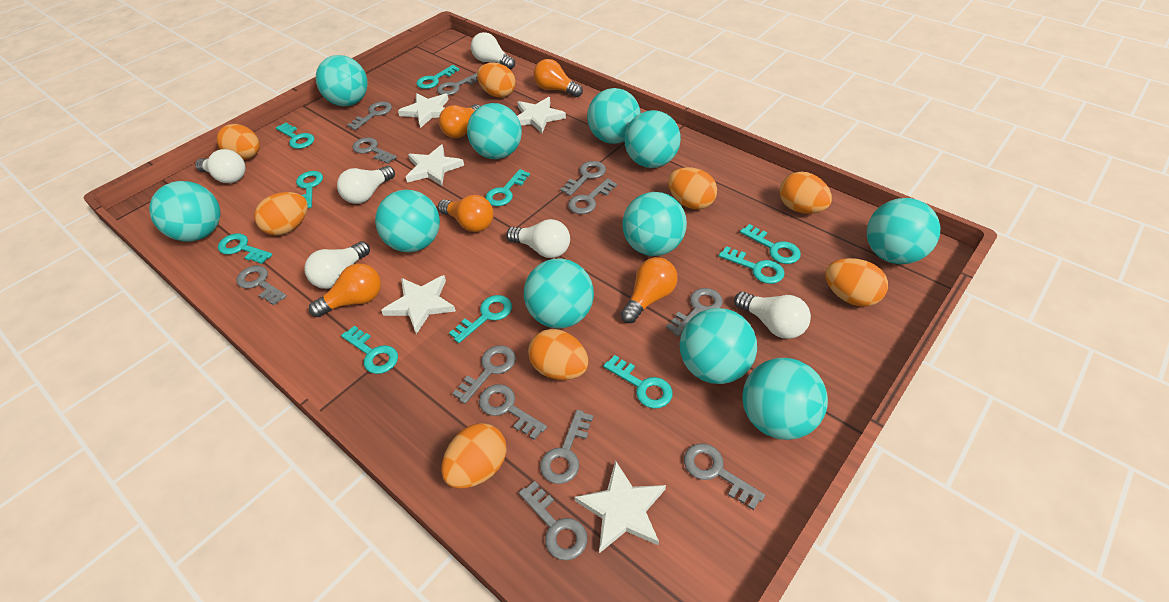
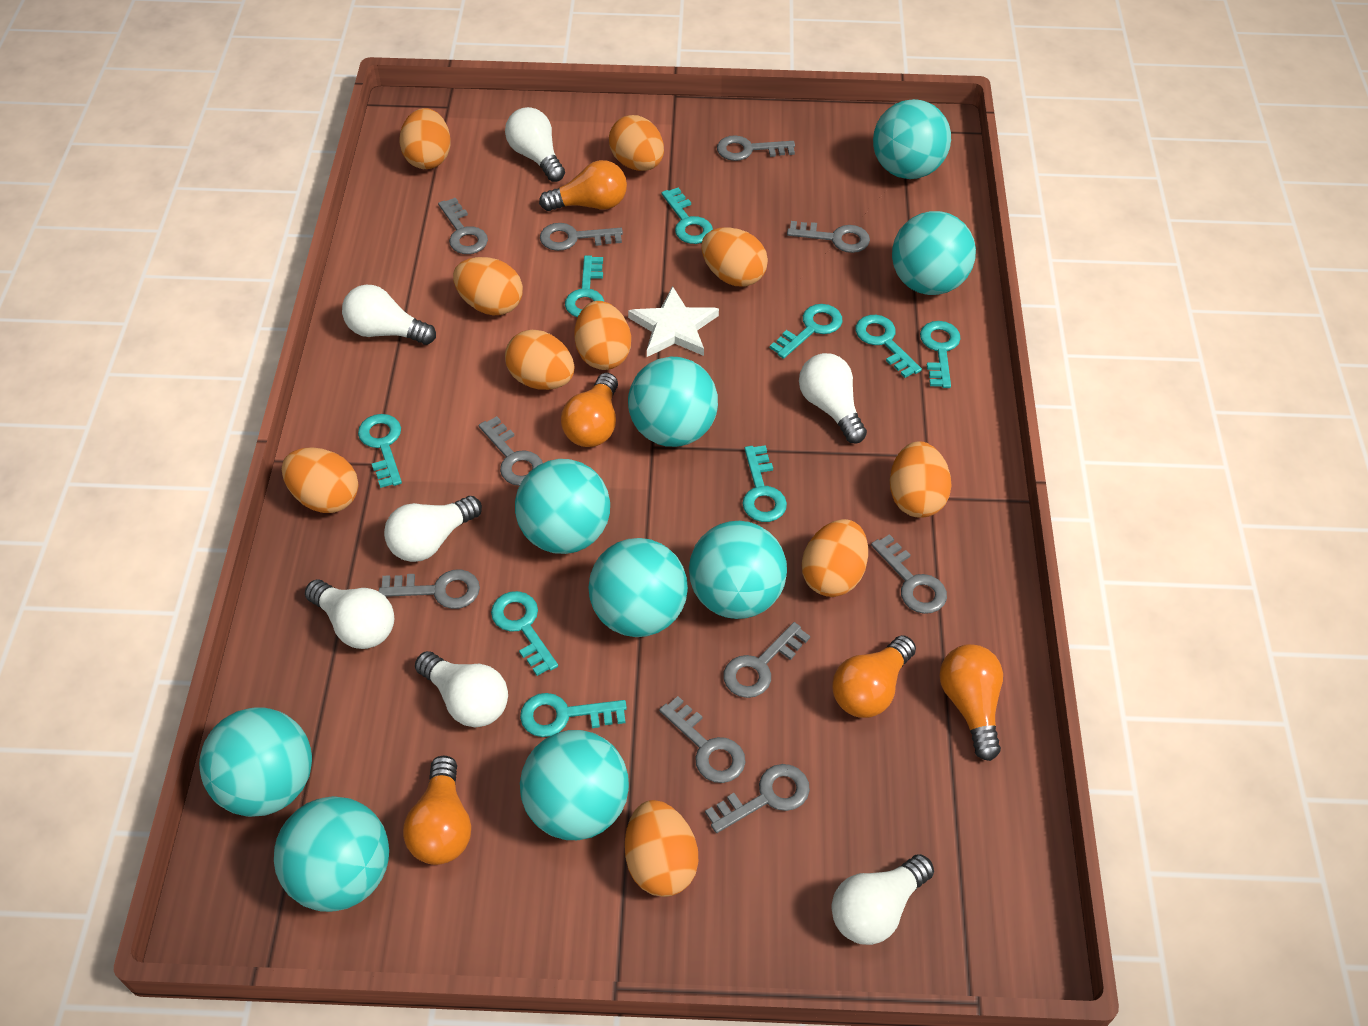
grey key: [236,265,287,305] [347,101,392,130] [352,137,397,164] [437,73,478,95] [452,345,516,404] [479,384,547,440] [519,481,587,560] [540,410,593,484] [560,161,606,196] [568,178,617,214] [666,288,723,337] [684,443,765,510] = 12 -> [379,569,480,609] [438,198,488,254] [479,416,543,486] [540,223,623,251] [659,696,745,783] [705,764,810,833] [717,135,795,161] [723,622,810,698] [787,221,870,253] [871,534,947,614] = 10
orange egg: [217,124,260,160] [254,192,308,235] [441,423,507,489] [477,63,516,98] [528,329,588,380] [668,167,717,210] [779,172,832,214] [825,258,888,307] = 8 -> [282,447,358,513] [399,108,451,169] [453,257,523,316] [505,330,575,390] [574,301,631,370] [609,115,664,171] [625,800,698,897] [701,227,768,287] [802,519,868,597] [890,441,951,518] = 10
turquoise ball: [149,181,220,242] [316,55,368,106] [375,190,440,252] [467,103,522,159] [524,259,594,328] [587,88,641,144] [622,192,687,256] [624,110,681,168] [680,308,757,384] [742,358,828,440] [867,198,940,264] = 11 -> [199,707,312,817] [274,796,389,912] [515,459,610,554] [520,730,629,840] [588,538,688,637] [628,357,718,447] [689,521,787,619] [873,99,951,179] [892,211,976,295] = 9
turquoise key: [218,233,272,264] [276,123,314,149] [296,171,323,208] [341,326,398,374] [416,65,459,89] [449,295,512,343] [485,169,530,206] [603,355,673,409] [719,246,785,284] [740,224,801,264] = 10 -> [358,414,402,488] [491,591,558,676] [520,693,627,737] [565,255,605,318] [661,187,713,244] [743,445,787,522] [770,304,843,359] [855,315,922,378] [920,321,961,388] = 9
white light bulb: [195,149,246,183] [305,241,370,289] [337,166,395,204] [471,32,515,69] [506,219,570,258] [734,292,811,339] = 6 -> [305,579,394,649] [342,285,436,345] [384,496,482,562] [415,651,508,727] [505,107,565,182] [799,353,867,444] [831,854,934,945] = 7
white star: [381,275,456,334] [398,93,449,128] [406,144,464,186] [517,97,566,133] [575,460,666,553] = 5 -> [628,286,719,357] = 1

